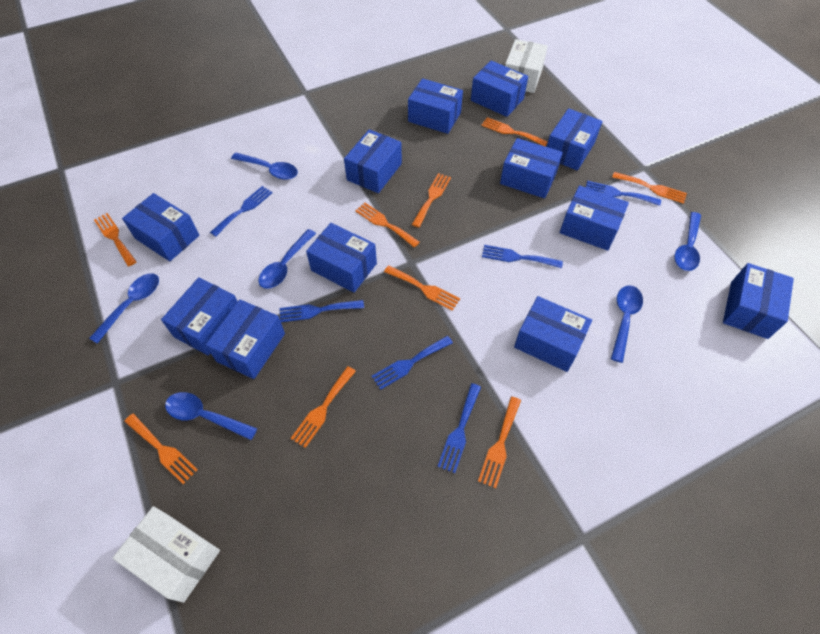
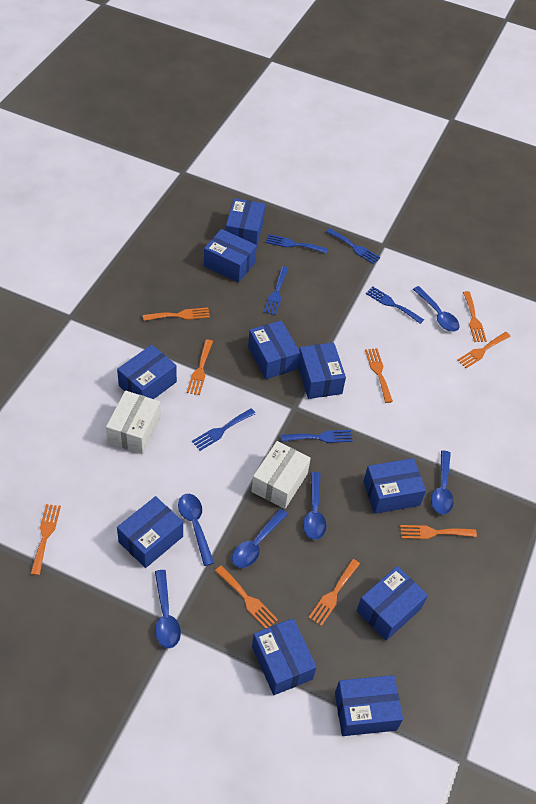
blue box: [122,193,199,261] [161,277,238,356] [206,299,285,379] [306,223,377,293] [344,129,402,193] [408,78,463,134] [471,61,528,117] [500,138,563,198] [514,296,592,372] [547,108,603,171] [560,186,629,251] [723,263,794,339] = 12 -> [117,345,177,399] [117,496,183,568] [204,229,257,283] [226,198,265,245] [248,320,300,379] [252,618,317,695] [298,342,346,399] [335,675,403,736] [357,566,428,641] [363,458,426,514] = 10

